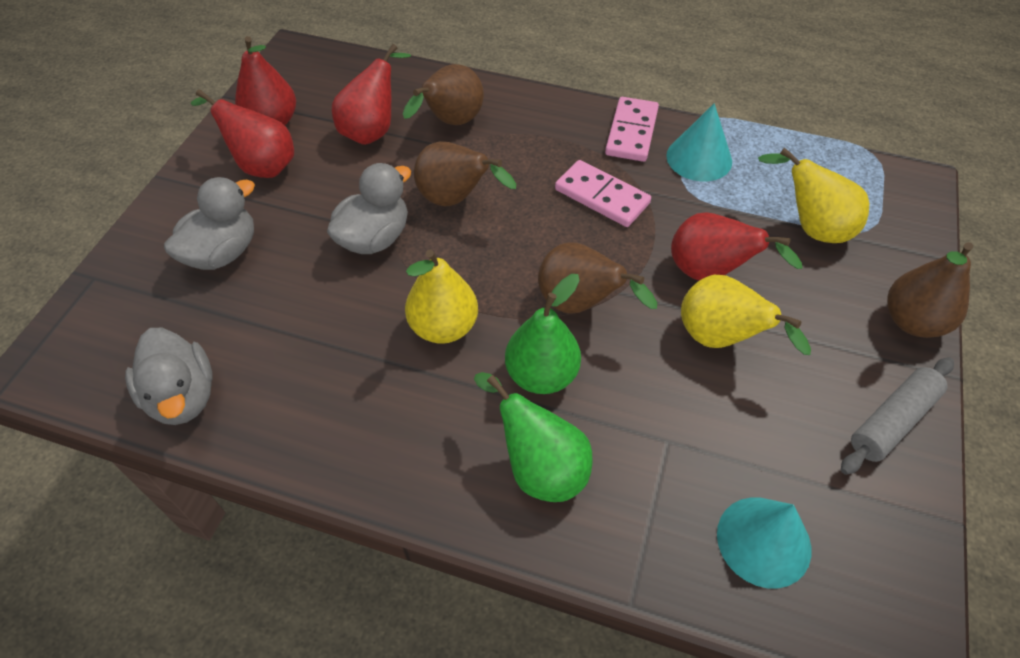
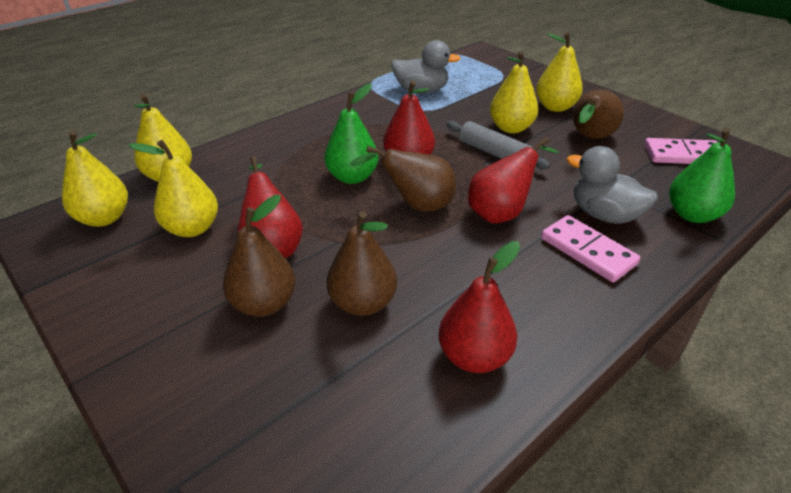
grey duck: [125,328,212,425] [164,177,255,270] [327,163,411,254] = 3 -> [391,40,461,94] [567,146,658,224] = 2
turquoise cone: [666,103,732,181] [717,497,811,588] = 2 -> none = 0
yellow pear: [405,249,478,344] [681,275,811,355] [758,147,869,243] = 3 -> [62,130,128,227] [128,140,218,237] [134,94,192,182] [490,51,538,133] [536,32,583,112] = 5

